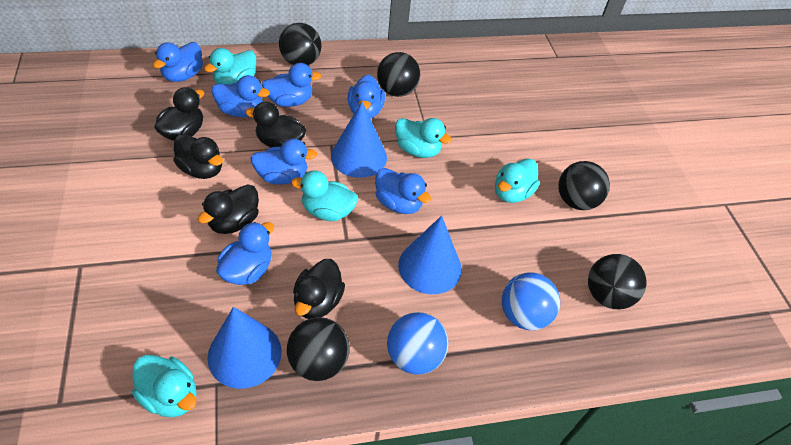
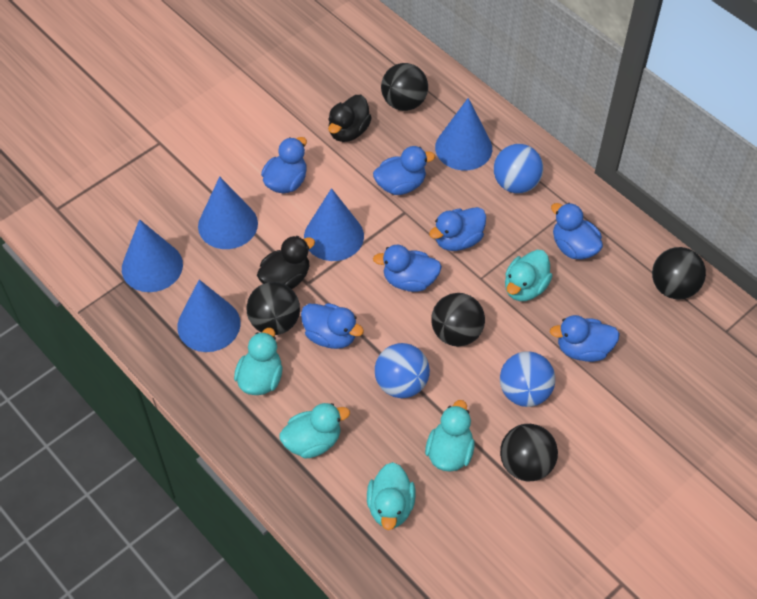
black duck: [154,87,204,141] [173,134,223,179] [198,184,259,234] [245,102,306,148] [293,259,345,319] = 5 -> [257,236,315,289] [328,95,372,142] = 2
blue ball: [387,312,448,375] [502,273,560,330] = 2 -> [375,343,430,398] [494,144,543,194] [500,351,555,407] = 3
blue cone: [207,307,282,389] [331,102,387,178] [398,216,462,294] = 3 -> [122,219,183,292] [177,280,241,352] [198,176,258,249] [304,188,364,261] [435,98,492,170] = 5

